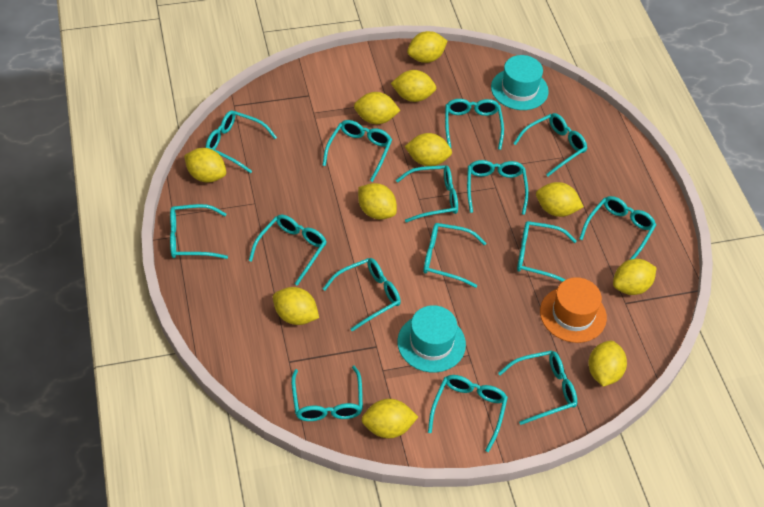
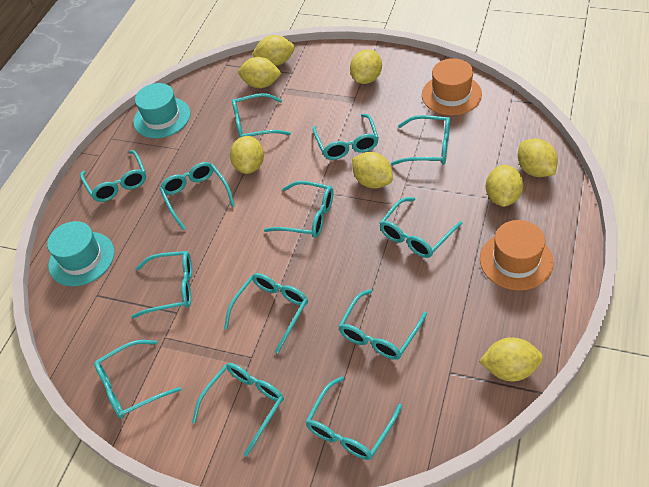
orange hat: [540,277,607,343] = 1 -> [422,58,482,115] [480,220,553,290] = 2
turquoise glasses: [170,204,228,259] [206,110,277,173] [249,215,327,286] [291,365,363,421] [322,120,392,182] [323,258,401,331] [396,165,458,223] [423,223,486,288] [428,375,508,452] [445,99,504,150] [467,160,529,215] [498,350,577,425] [513,113,587,176] [517,221,577,282] [579,196,656,260] = 15 -> [80,150,146,202] [94,340,181,419] [132,251,192,318] [160,162,235,230] [192,363,284,457] [224,273,308,353] [232,93,291,138] [264,181,333,238] [305,376,402,460] [313,114,379,160] [338,289,427,360] [379,197,462,258] [391,115,450,165] = 13
yellow lemon: [184,148,226,183] [273,287,319,325] [354,92,400,124] [358,183,397,219] [361,399,418,438] [391,70,436,102] [404,133,452,166] [407,31,447,63] [536,182,584,217] [588,341,627,387] [613,259,657,295] = 11 -> [230,136,264,174] [238,57,282,88] [252,35,295,66] [350,49,382,84] [352,152,393,188] [479,337,543,381] [486,165,523,207] [518,139,558,177] = 8

